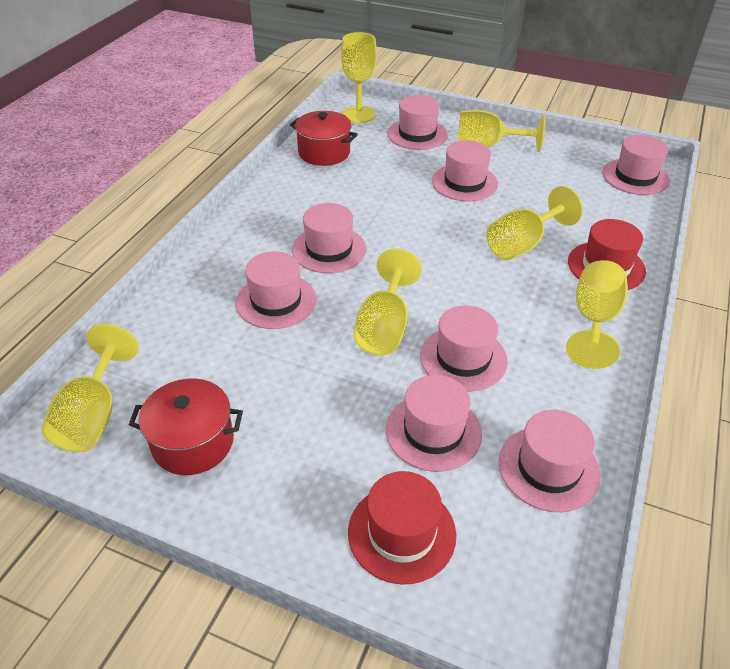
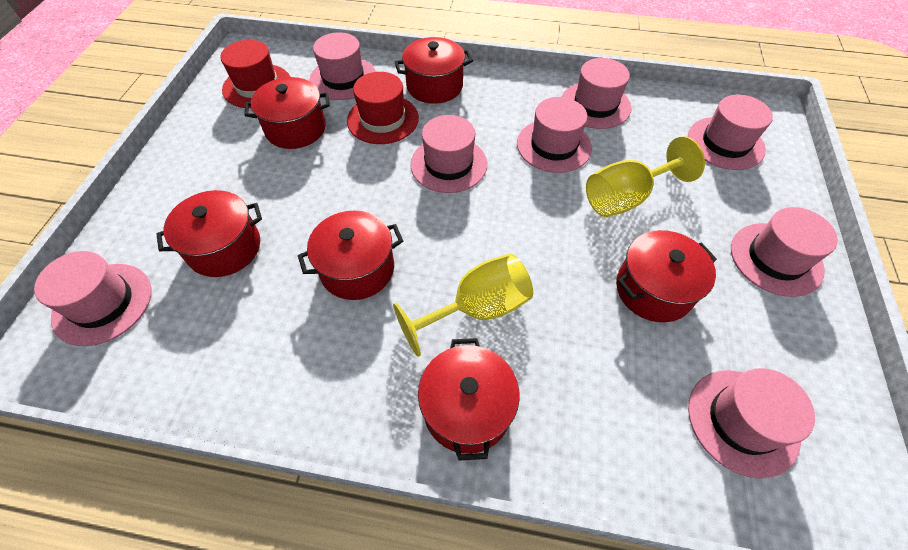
red pot: [129,378,243,475] [290,111,358,166] = 2 -> [156,190,262,277] [245,77,330,149] [298,211,403,300] [395,37,473,104] [418,338,520,461] [616,230,717,322] = 6
yellow goblet: [41,324,139,452] [341,32,377,123] [354,249,422,355] [458,110,545,152] [486,186,583,260] [566,260,628,369] = 6 -> [393,253,533,357] [586,136,705,217] = 2

